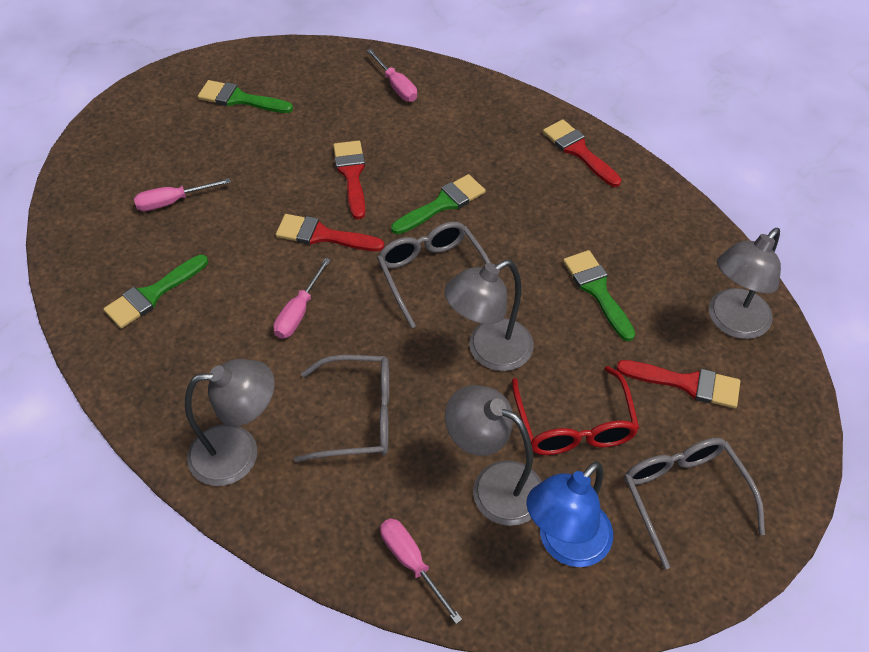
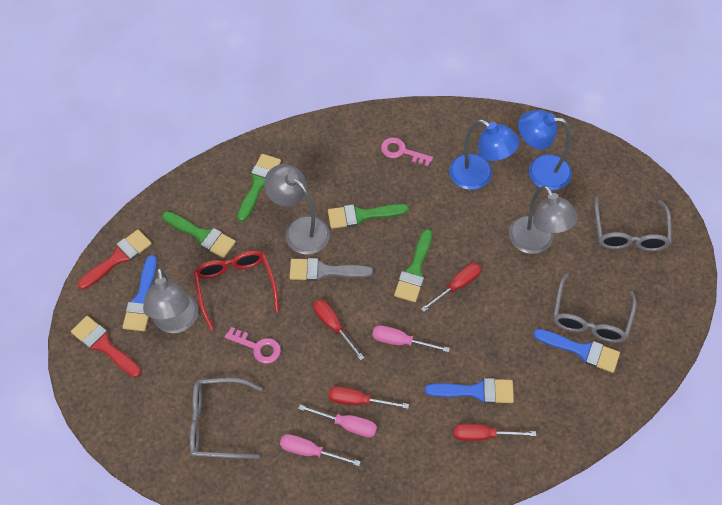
blue brush: none = 0 -> [122,255,157,331] [425,378,514,404] [533,329,620,373] = 3
blue lamp: [526,461,613,567] = 1 -> [449,119,520,190] [518,110,572,191] = 2
grey brush: none = 0 -> [290,258,373,281] = 1
grey lamp: [185,359,275,486] [444,260,534,371] [445,385,542,526] [709,228,781,339] = 4 -> [143,268,198,333] [264,164,330,255] [509,186,578,254] = 3
pink key: none = 0 -> [225,327,281,364] [381,137,433,166] = 2
pink screwdriver: [134,178,231,211] [273,258,331,339] [367,49,417,102] [380,518,462,624] = 4 -> [280,434,361,466] [298,405,377,438] [372,325,450,352] = 3
red brush: [276,214,384,251] [333,141,365,219] [543,119,621,187] [616,360,740,408] = 4 -> [71,316,141,377] [78,230,152,289] = 2
red screwdriver: none = 0 -> [313,299,364,361] [329,386,409,409] [421,263,481,312] [454,424,536,441] = 4

